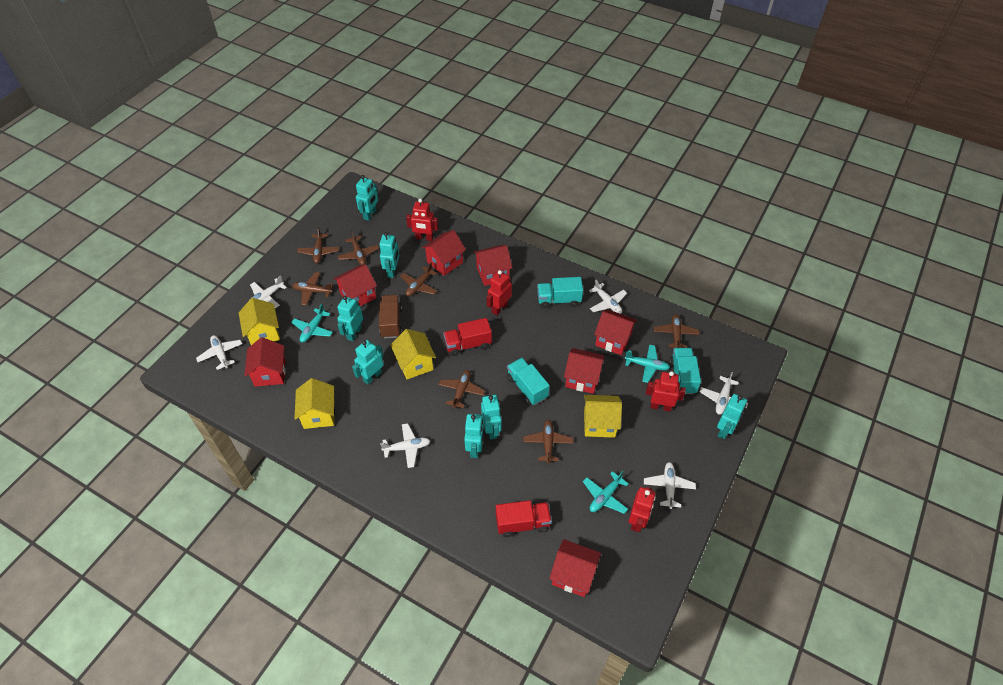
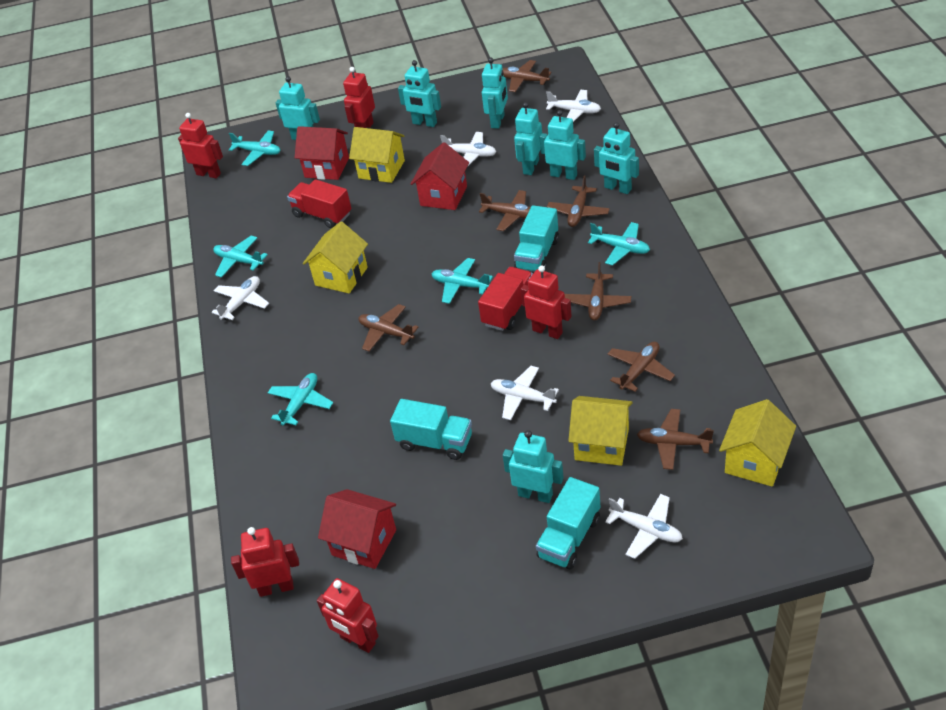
brown truck: [379,295,402,338] = 1 -> none = 0
red house: [244,337,286,387] [333,265,377,306] [422,230,466,276] [473,245,512,286] [549,539,601,597] [564,348,605,394] [594,309,637,355] = 7 -> [295,126,349,180] [318,489,396,569] [411,142,469,210] = 3
red robot: [406,199,438,241] [487,270,512,315] [629,487,656,532] [646,371,686,412] = 4 -> [178,113,223,178] [231,527,299,597] [317,578,379,653] [343,67,375,128] [521,265,572,339] = 5
turquoise plane: [291,304,333,342] [583,471,629,514] [625,345,670,383] = 3 -> [213,236,268,278] [229,131,281,166] [268,373,333,426] [432,258,493,304] [588,222,650,266] = 5
white plane: [196,335,242,370] [250,276,287,308] [380,423,430,468] [589,280,627,314] [644,462,696,509] [700,372,748,415] = 6 -> [212,276,269,320] [440,132,496,167] [491,366,559,420] [546,90,601,122] [605,494,683,559] = 5

